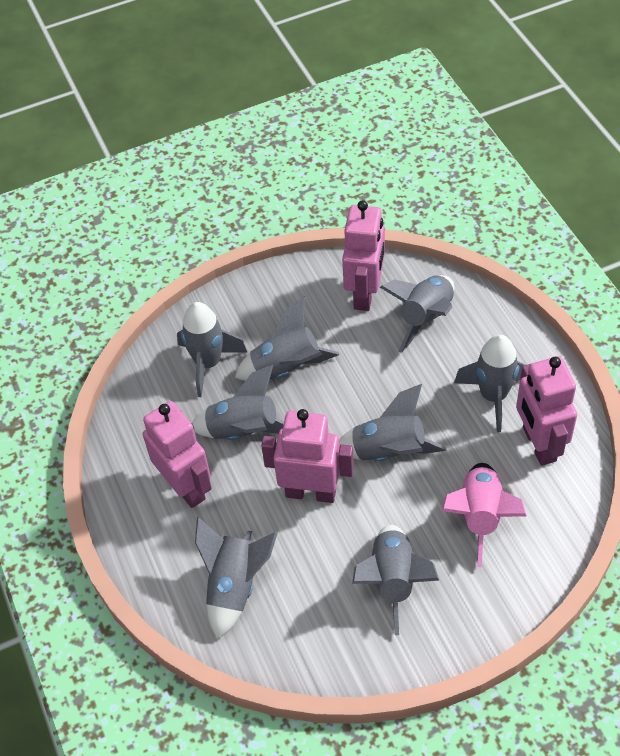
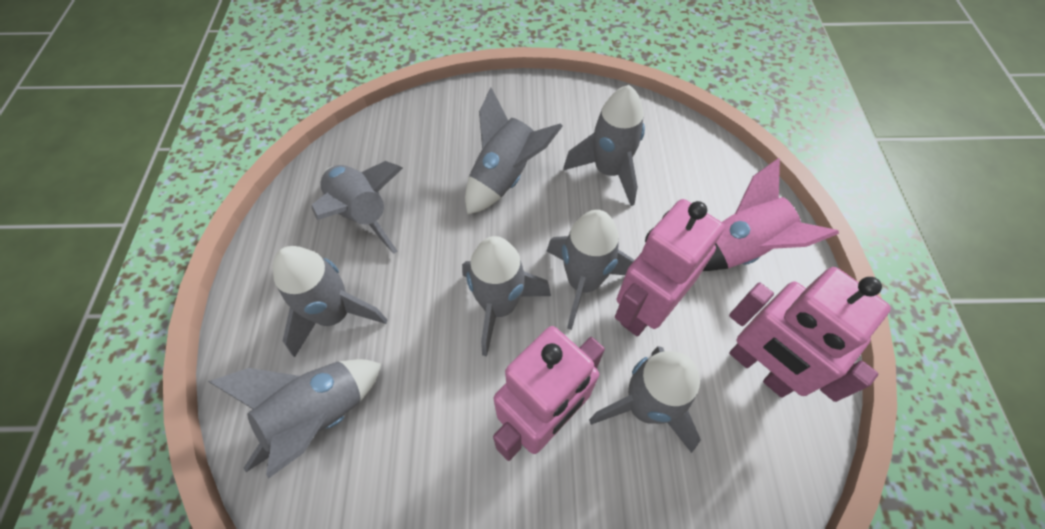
pink robot: [143,401,212,508] [261,409,354,503] [342,200,385,311] [516,356,577,466] = 4 -> [493,326,605,461] [615,199,724,336] [729,267,891,402] = 3

